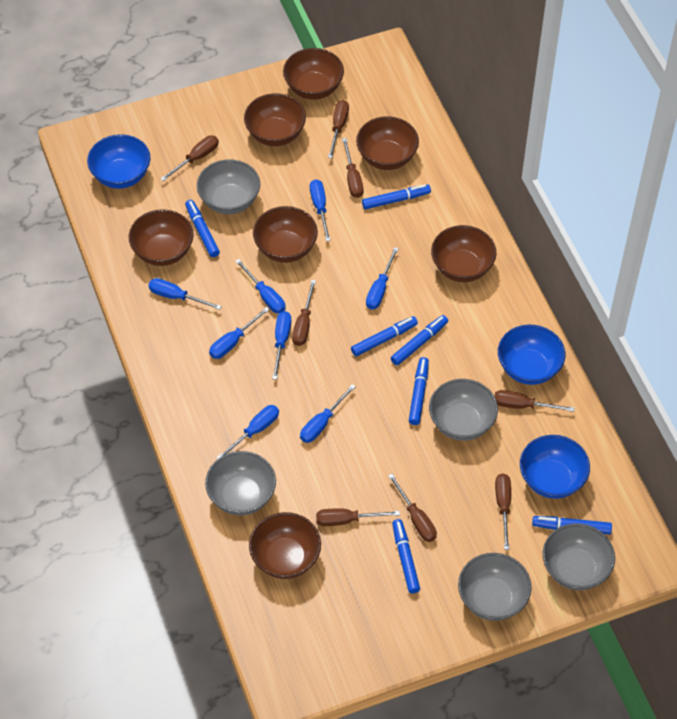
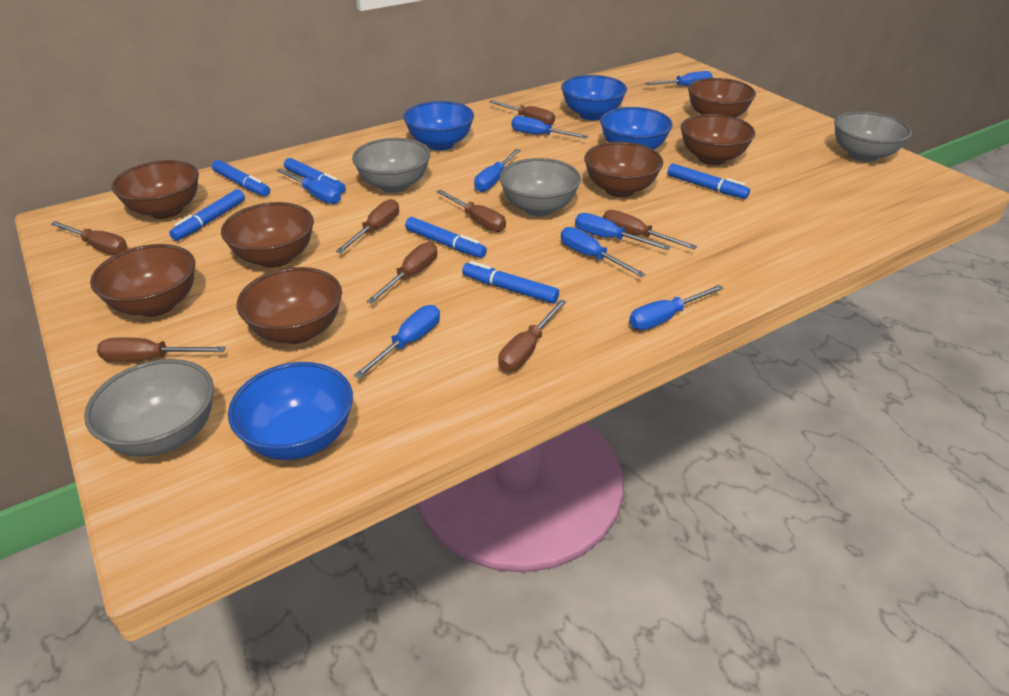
blue bowl: [87,134,150,189] [498,325,565,385] [520,435,590,499] = 3 -> [228,362,353,460] [403,101,474,150] [561,75,627,120] [600,107,673,150] = 4
blue marker: [185,200,220,257] [351,316,418,356] [362,184,431,210] [391,315,448,365] [392,519,420,594] [409,357,429,425] [532,516,612,535] = 7 -> [169,189,245,241] [212,160,270,196] [284,158,346,194] [405,217,487,258] [462,261,559,304] [667,164,750,199] = 6
grey bowl: [197,159,260,214] [205,451,276,516] [429,379,498,441] [458,553,532,621] [543,523,615,590] = 5 -> [84,359,214,457] [352,138,430,193] [499,158,581,216] [834,111,912,162] = 4

